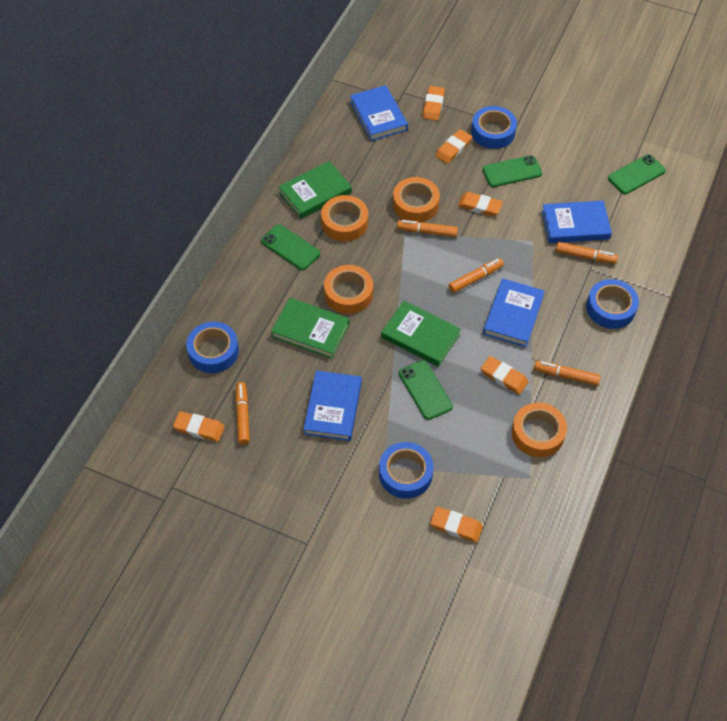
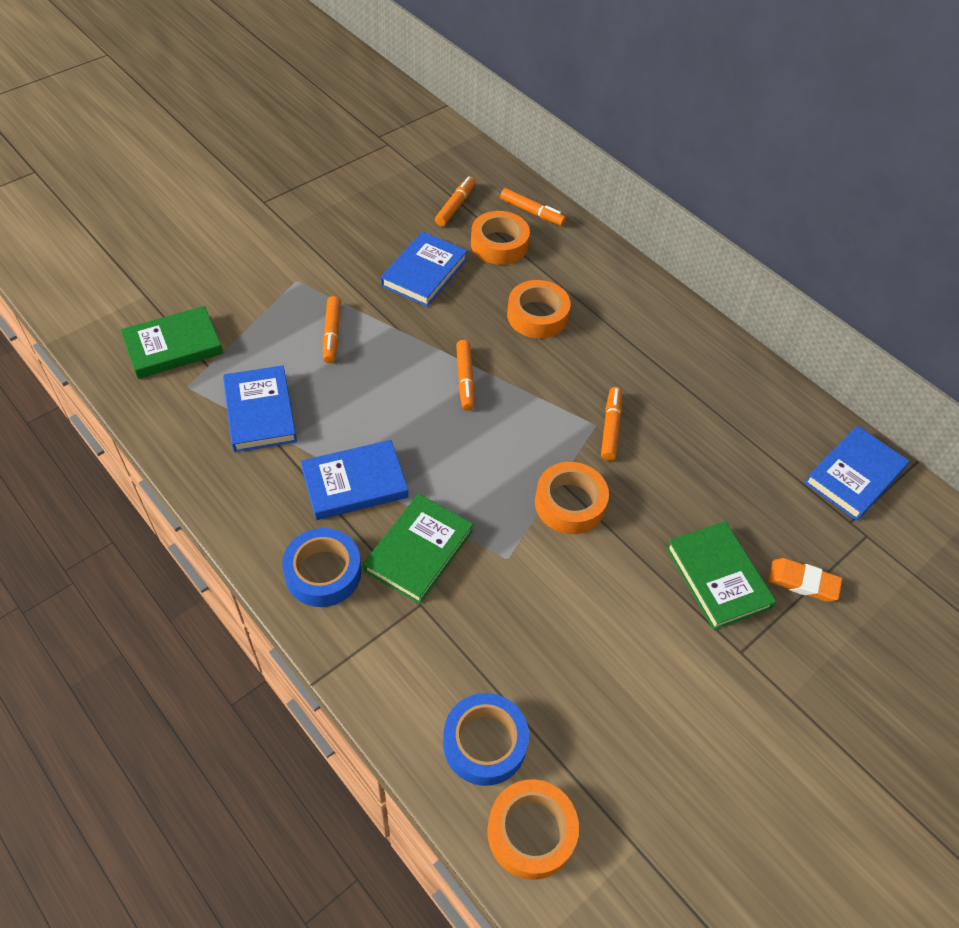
blue tape: [186,322,239,373] [379,442,434,499] [471,106,517,149] [586,279,639,329] = 4 -> [282,528,361,607] [443,693,529,786] = 2
green phone: [261,224,320,270] [399,360,453,420] [482,155,542,187] [608,154,666,194] = 4 -> none = 0
orange eraser: [173,411,225,442] [422,86,445,121] [430,507,483,543] [435,129,472,164] [458,192,503,216] [481,356,529,395] = 6 -> [768,558,842,602] = 1

